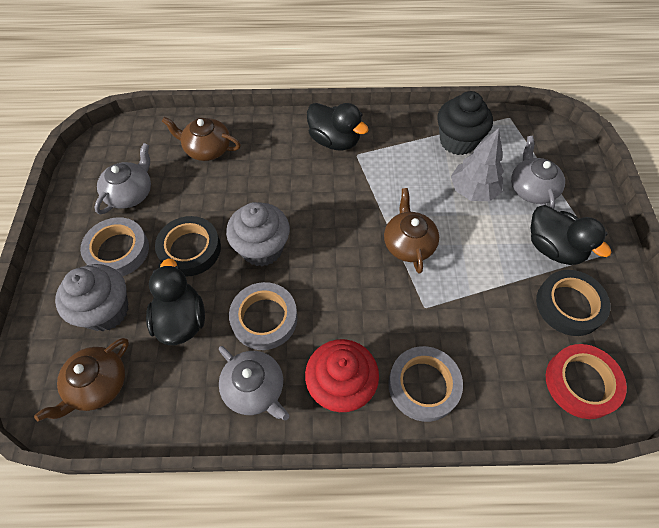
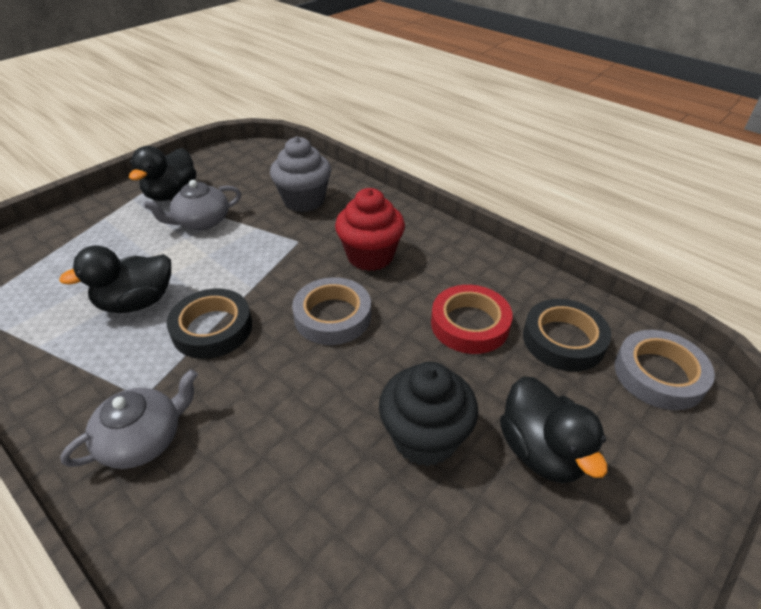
brown teapot: [34,338,129,422] [162,117,241,161] [384,188,439,273] = 3 -> none = 0
grey cupcake: [55,264,129,331] [226,202,290,266] = 2 -> [270,136,331,212] = 1
grey tape: [80,217,149,276] [229,282,298,350] [388,346,463,422] = 3 -> [292,277,371,345] [615,330,715,410] = 2
grey teapot: [94,143,151,214] [219,346,289,421] [511,136,565,209] = 3 -> [60,369,198,469] [144,180,241,230] = 2
grey tree: [451,128,504,201] = 1 -> none = 0

